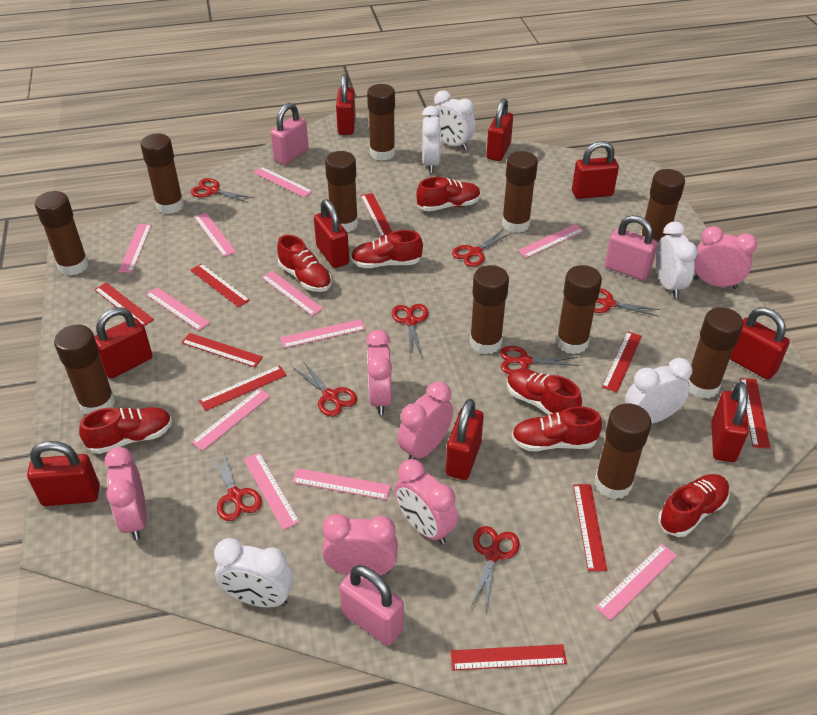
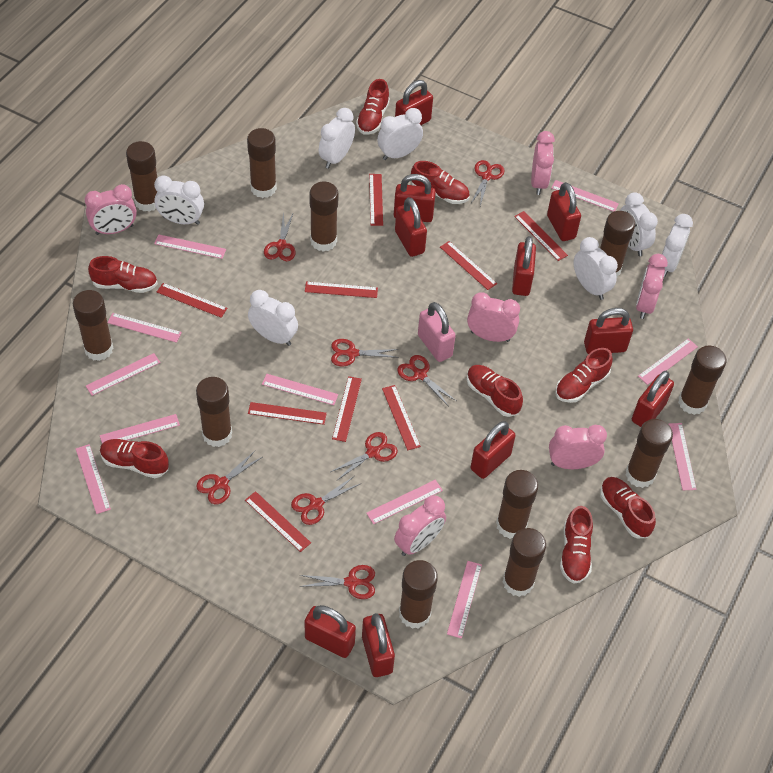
pink padlock: [271,103,309,165] [339,565,404,646] [605,215,658,281] = 3 -> [418,302,456,362] = 1
red padlock: [27,441,100,506] [94,307,153,379] [314,199,349,268] [336,74,356,135] [446,399,484,480] [486,98,513,161] [572,141,619,199] [711,382,749,462] [730,307,790,380] = 9 -> [304,605,356,658] [362,613,395,677] [394,174,436,222] [395,80,433,125] [395,197,427,257] [471,421,516,479] [512,236,536,296] [547,182,581,241] [584,308,633,354] [632,371,674,427] = 10
red shoe: [79,407,172,454] [277,235,332,292] [351,230,423,268] [416,177,481,211] [507,368,582,415] [511,406,602,451] [658,474,730,537] = 7 -> [88,256,158,293] [100,439,169,478] [356,79,390,135] [411,161,470,204] [467,365,523,417] [555,348,613,403] [560,506,593,584] [600,477,656,538] = 8
white clock: [214,538,293,608] [422,106,441,173] [431,90,476,150] [625,358,692,424] [656,221,698,298] = 5 -> [154,175,204,225] [248,290,298,346] [319,108,355,168] [377,108,423,160] [573,237,618,300] [620,192,658,256] [662,214,693,277] = 7

